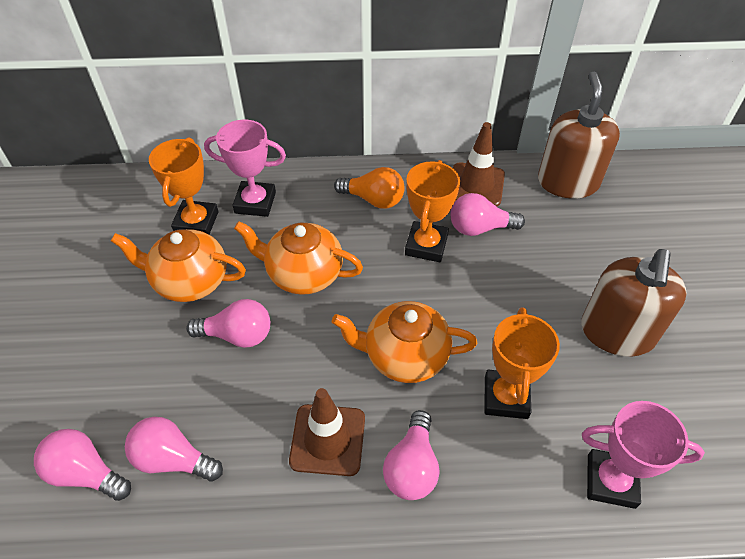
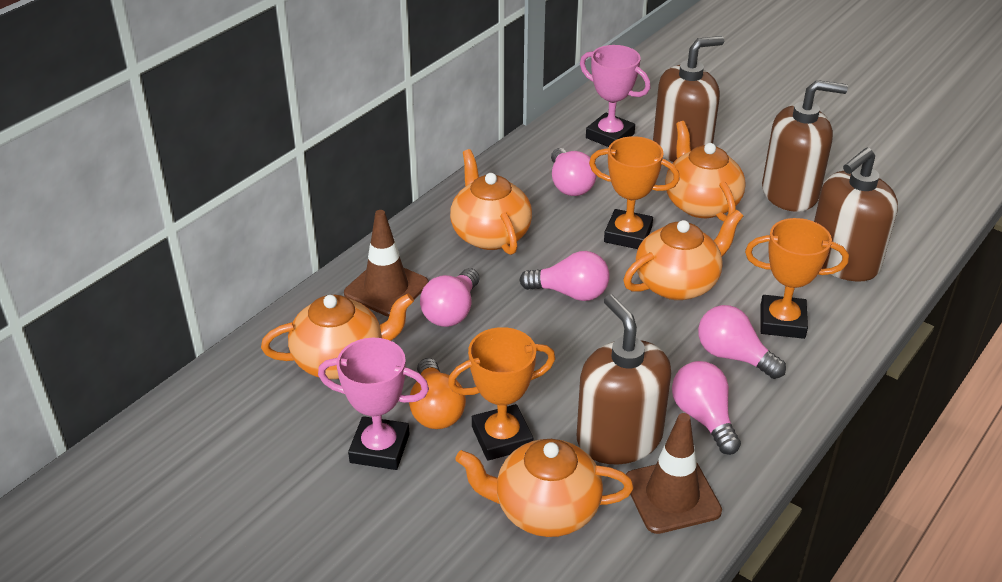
brown soap dispenser: [538,72,620,199] [581,249,687,357] = 2 -> [577,294,671,464] [653,36,724,162] [762,80,848,212] [814,147,898,282] = 4
orange teapot: [111,229,246,302] [234,221,363,295] [332,301,477,383] = 3 -> [261,293,414,379] [450,149,532,255] [455,439,634,537] [624,210,743,300] [665,121,746,222] = 5

